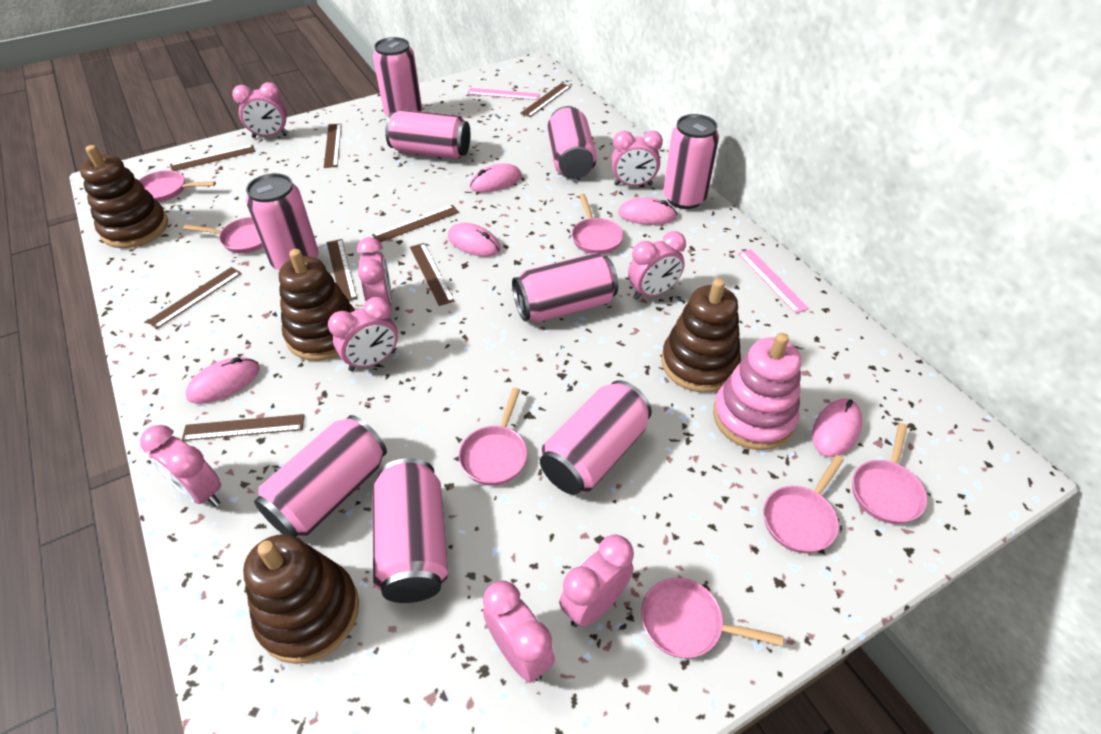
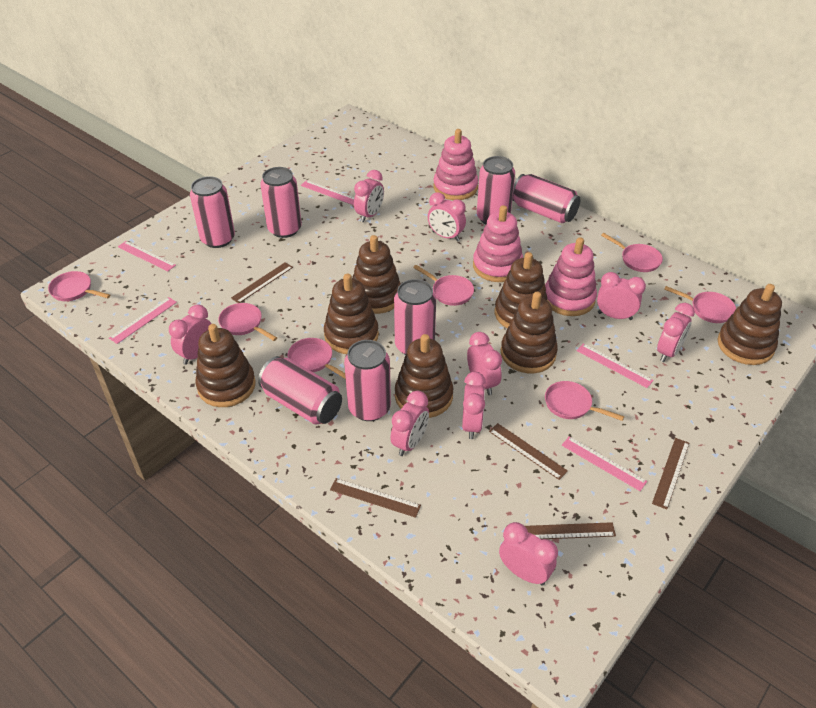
brown ruler: [147,267,242,329] [170,145,256,171] [182,414,305,441] [324,124,341,168] [327,239,357,301] [372,205,459,242] [410,243,454,306] [520,83,571,117] = 8 -> [231,262,293,303] [330,478,421,518] [489,423,568,480] [525,522,616,539] [652,438,689,510] = 5
brown stacking toy: [80,145,168,248] [243,534,359,664] [279,249,355,361] [661,278,741,393] = 4 -> [196,324,256,407] [324,274,379,354] [352,235,401,314] [395,334,454,418] [495,252,547,328] [501,292,558,373] [717,284,782,365] = 7
pink can: [246,173,319,270] [254,415,387,537] [373,37,422,117] [373,458,448,603] [385,109,470,159] [512,253,618,322] [540,380,652,495] [547,106,597,179] [663,114,719,209] = 9 -> [190,176,235,248] [258,356,342,425] [260,167,302,238] [344,340,391,421] [394,279,436,355] [477,156,515,224] [512,174,580,223] = 7
pink clock: [140,425,221,507] [232,82,288,138] [328,297,398,371] [357,237,392,307] [483,581,555,682] [559,534,634,627] [611,130,663,186] [628,231,686,300] = 8 -> [169,305,211,365] [354,170,384,222] [390,391,429,456] [428,192,466,242] [462,372,486,439] [467,332,502,395] [499,522,558,585] [597,272,646,320] [657,303,695,362] = 9
pink mouse: [186,357,260,404] [448,223,501,257] [470,163,522,192] [618,197,677,225] [812,399,862,457] = 5 -> none = 0
pink ruler: [467,88,540,100] [738,249,809,314] = 2 -> [109,297,177,344] [118,241,176,271] [301,180,354,205] [562,436,647,491] [577,343,654,388] = 5
pink stacking toy: [713,333,801,450] = 1 -> [433,129,478,200] [473,205,523,282] [545,237,597,316] = 3

